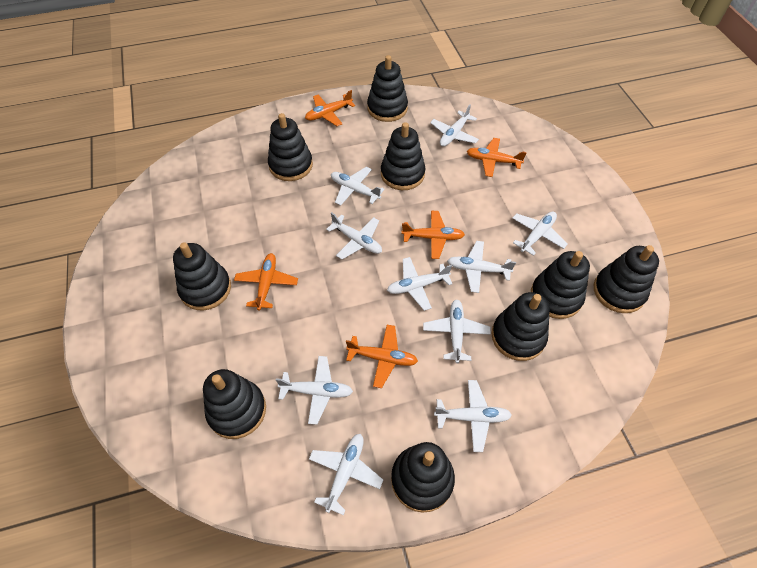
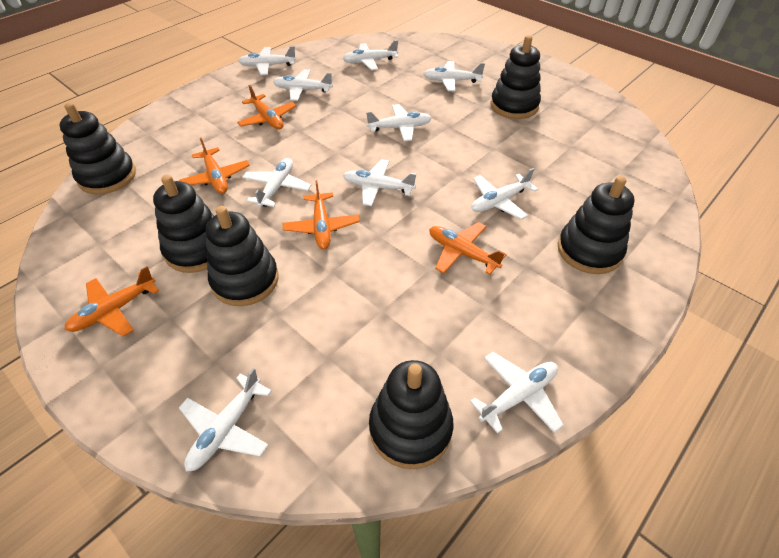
black stacking toy: [173,242,231,310] [203,369,266,439] [268,113,313,181] [367,55,408,122] [381,122,425,190] [391,442,455,513] [492,292,550,361] [531,251,590,319] [594,245,659,313] = 9 -> [59,103,136,194] [153,174,214,273] [206,206,279,306] [369,360,453,469] [490,35,541,119] [558,176,635,274] = 6

